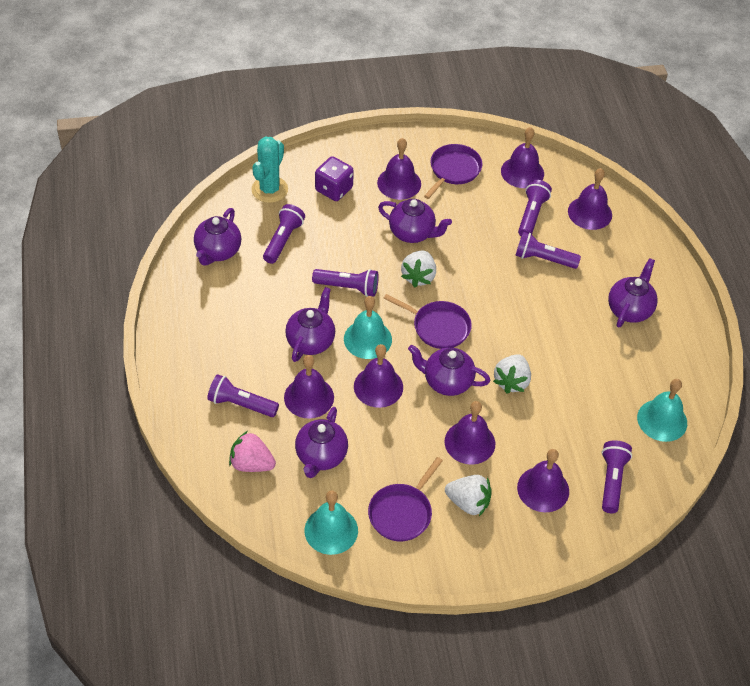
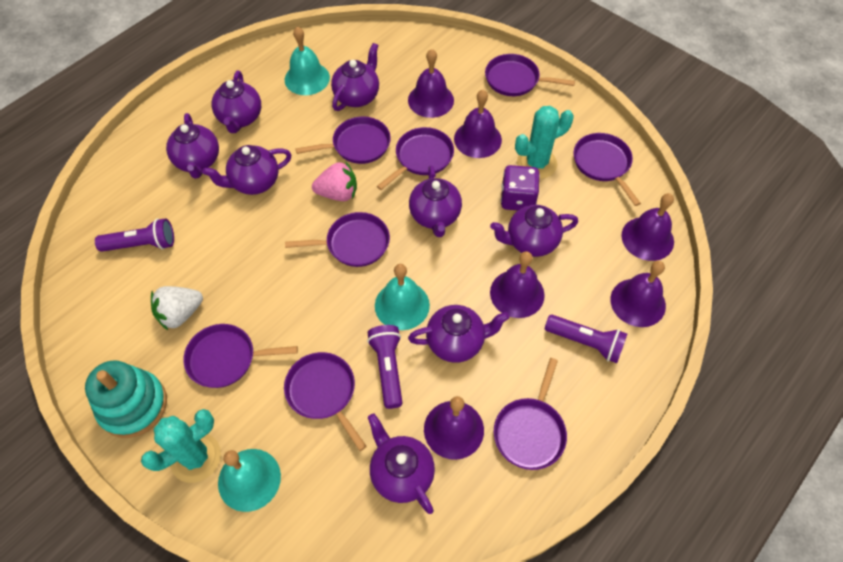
purple bell: [284,355,334,419] [354,344,403,408] [377,138,421,200] [445,401,495,465] [501,127,544,188] [517,449,569,512] [568,168,612,230] = 7 -> [408,49,454,118] [424,396,484,460] [454,90,502,158] [490,251,545,318] [610,261,666,327] [621,193,674,261] = 6
purple flashlight: [207,374,279,417] [263,204,305,264] [312,269,379,297] [515,232,581,269] [518,180,552,236] [602,440,632,513] = 6 -> [95,218,174,252] [367,325,403,409] [545,315,627,363] = 3
purple pan: [368,457,443,541] [383,294,472,349] [424,144,482,199] = 3 -> [183,324,298,388] [284,352,367,451] [285,212,390,267] [295,117,391,164] [377,127,454,190] [485,54,575,96] [494,358,567,470] [573,133,641,206] = 8
purple teapot: [194,208,241,266] [285,287,335,362] [295,407,348,478] [378,199,452,243] [408,345,490,396] [608,258,658,328] = 6 -> [166,113,219,179] [202,145,291,195] [211,71,261,133] [331,43,379,111] [368,413,435,514] [408,305,509,363] [409,165,462,237] [490,205,578,257] = 8
turquoise cactus: [251,137,288,203] = 1 -> [141,409,221,483] [515,106,574,179] = 2
turquoise stacking toy: none = 0 -> [85,360,167,438] = 1
white strawberry: [401,251,436,287] [445,475,492,516] [493,354,531,393] = 3 -> [151,286,203,330] = 1

